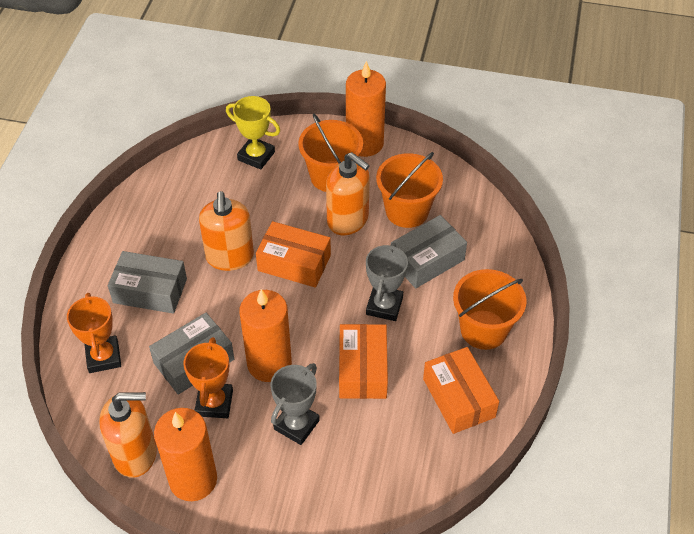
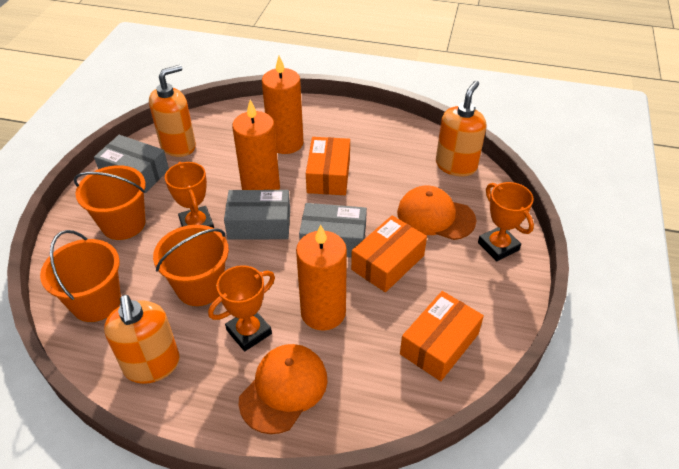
grey trophy: [270,363,320,445] [366,242,408,321] = 2 -> none = 0
orange cap: none = 0 -> [239,344,327,434] [397,186,477,240] = 2
orange trophy: [67,293,121,373] [183,337,233,418] = 2 -> [165,162,214,228] [208,265,275,351] [478,182,534,261] = 3
yellow trophy: [226,96,280,169] = 1 -> none = 0

